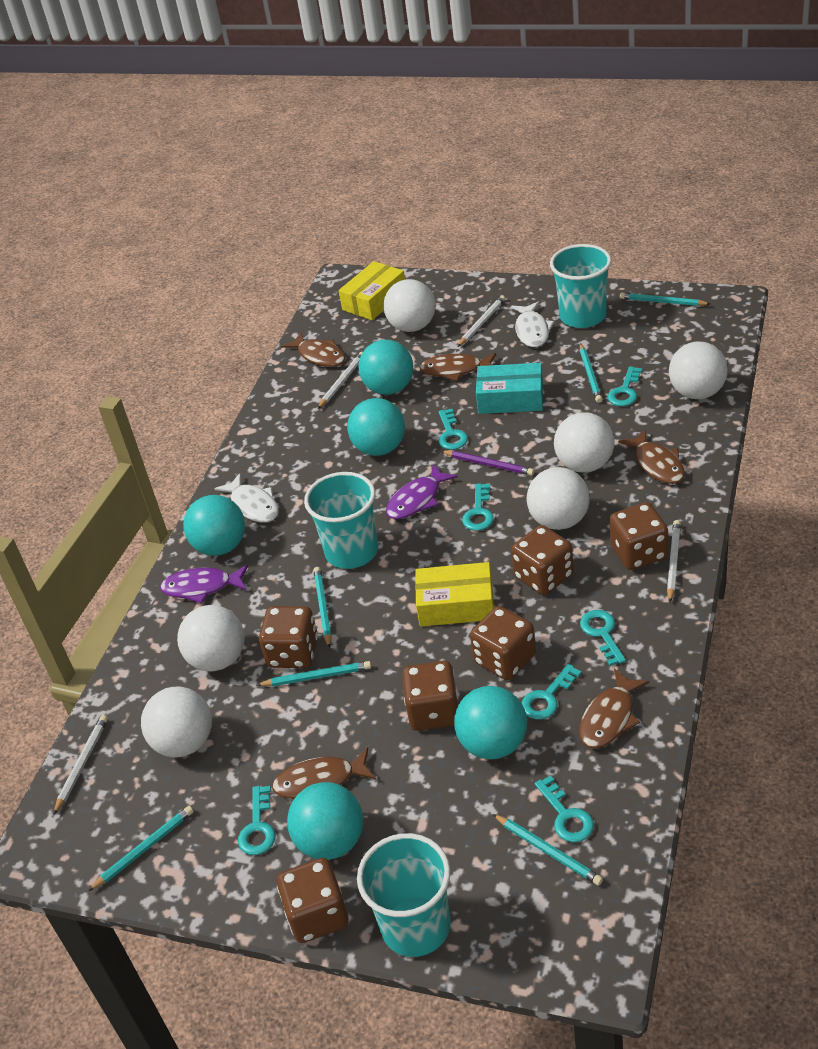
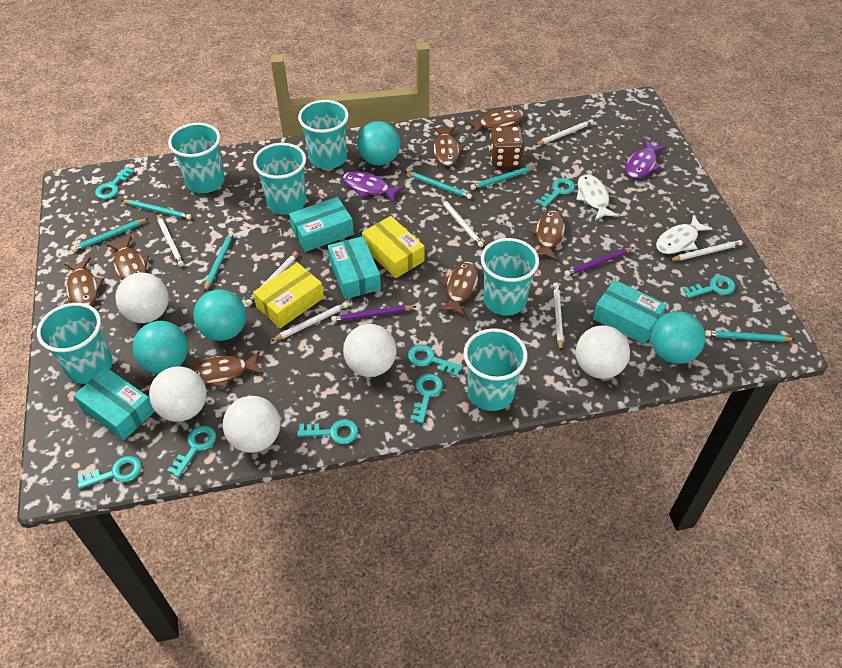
brown dice: [259,606,318,668] [277,858,349,943] [402,661,458,731] [470,606,536,680] [511,525,574,595] [609,502,668,570] = 6 -> [489,126,524,168] = 1
brown fish: [272,747,376,799] [281,332,345,367] [419,353,496,381] [579,668,650,749] [618,429,685,484] = 5 -> [64,257,104,306] [107,236,149,280] [189,351,263,389] [433,127,465,167] [438,262,479,317] [466,109,524,135] [529,211,565,260] = 7
purple pencil: [441,451,534,476] = 1 -> [331,305,417,322] [564,247,635,276] = 2
turquoise ball: [183,495,245,556] [287,782,363,860] [347,398,405,456] [359,340,413,395] [454,686,527,760] = 5 -> [133,321,188,374] [193,289,246,341] [357,121,400,166] [651,311,705,364] = 4
turquoise box: [476,363,543,414] = 1 -> [73,367,155,440] [289,197,354,252] [328,236,381,299] [593,280,667,345] = 4
turquoise cup: [304,472,378,569] [357,833,451,957] [550,244,611,328] = 3 -> [37,303,113,384] [168,123,225,193] [253,143,306,215] [298,100,349,169] [464,328,527,411] [481,238,539,316] = 6
turquoise key: [238,786,275,855] [438,409,468,450] [462,483,494,531] [522,664,581,720] [535,775,594,842] [580,610,626,666] [607,366,642,406] = 7 -> [77,456,141,489] [95,167,134,199] [167,426,216,478] [297,419,358,444] [408,344,463,377] [410,374,443,423] [537,178,575,208] [683,275,735,298] = 8
white ball: [141,686,212,757] [177,605,245,672] [383,279,435,332] [527,467,590,530] [554,412,615,473] [669,341,728,399] = 6 -> [115,272,169,323] [149,366,207,422] [223,396,281,453] [343,324,396,377] [576,325,630,379] = 5
white pencil: [54,715,108,814] [318,352,363,409] [458,295,506,347] [667,520,681,602] = 4 -> [157,214,184,267] [246,251,300,306] [271,302,348,341] [440,197,484,247] [535,119,594,145] [553,283,563,351] [670,240,743,261] = 7

